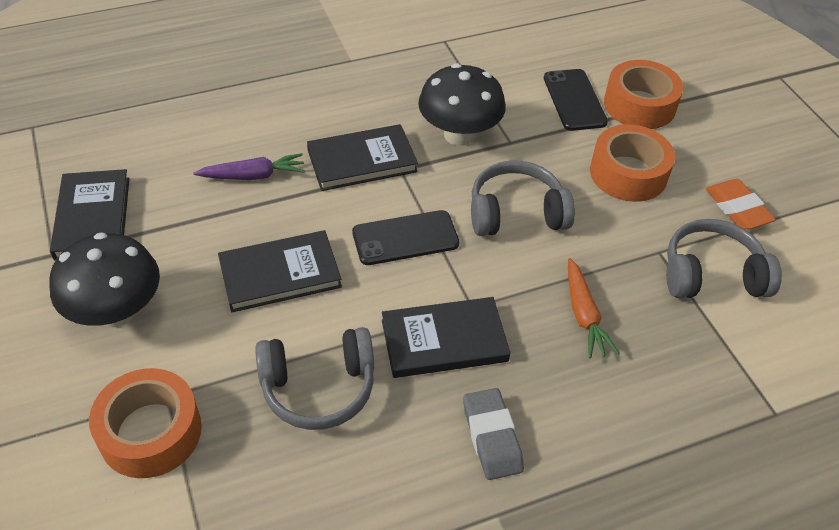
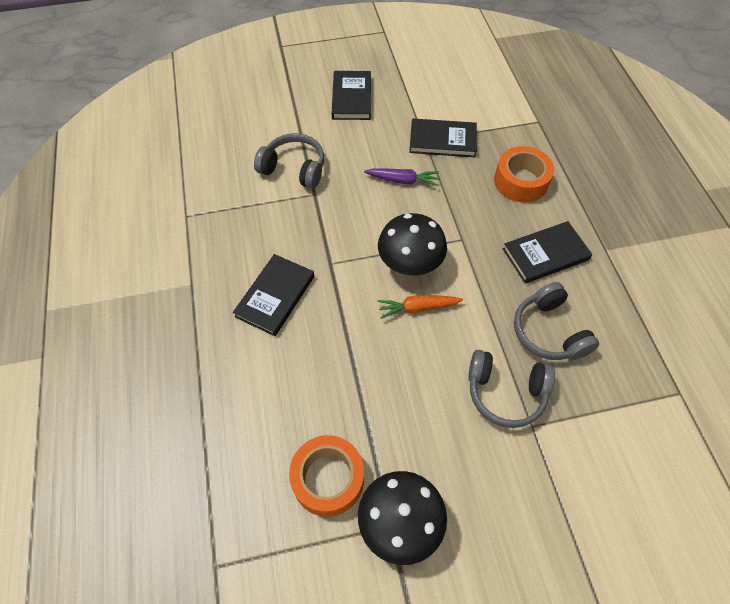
black phone: [352,210,459,265] [544,69,608,131] = 2 -> none = 0
grey eraser: [463,388,524,480] = 1 -> none = 0
orange eraser: [706,179,776,230] = 1 -> none = 0
orange tape: [89,368,202,478] [590,124,675,202] [604,60,683,129] = 3 -> [289,435,364,517] [494,146,554,202] = 2

